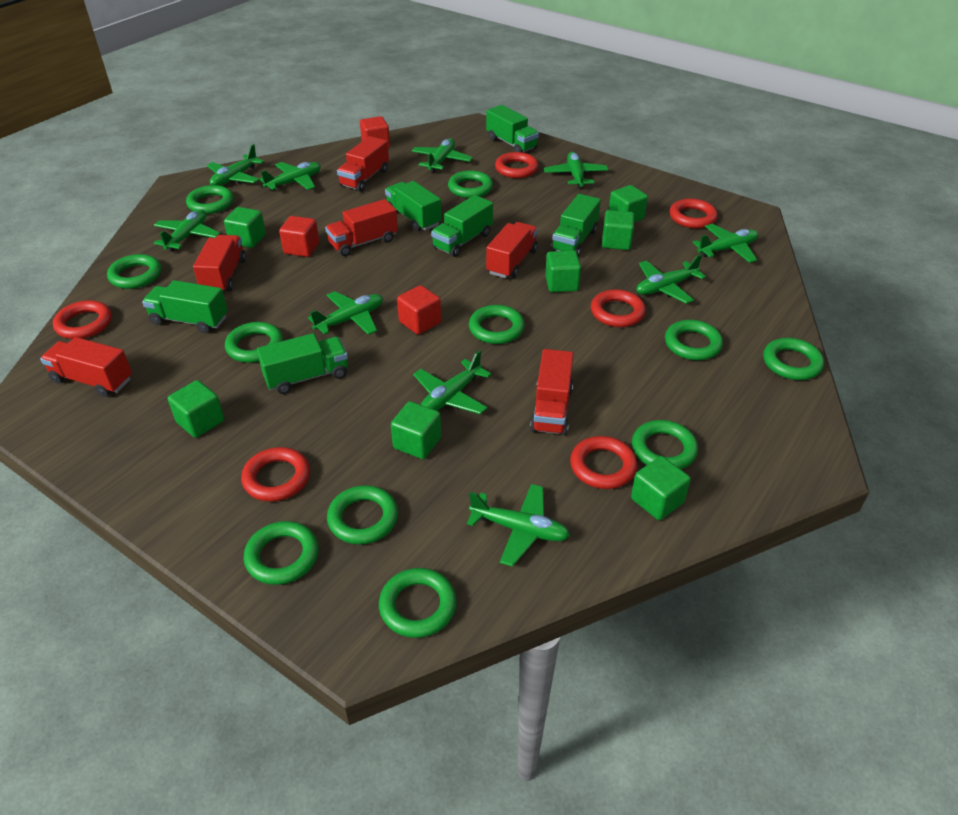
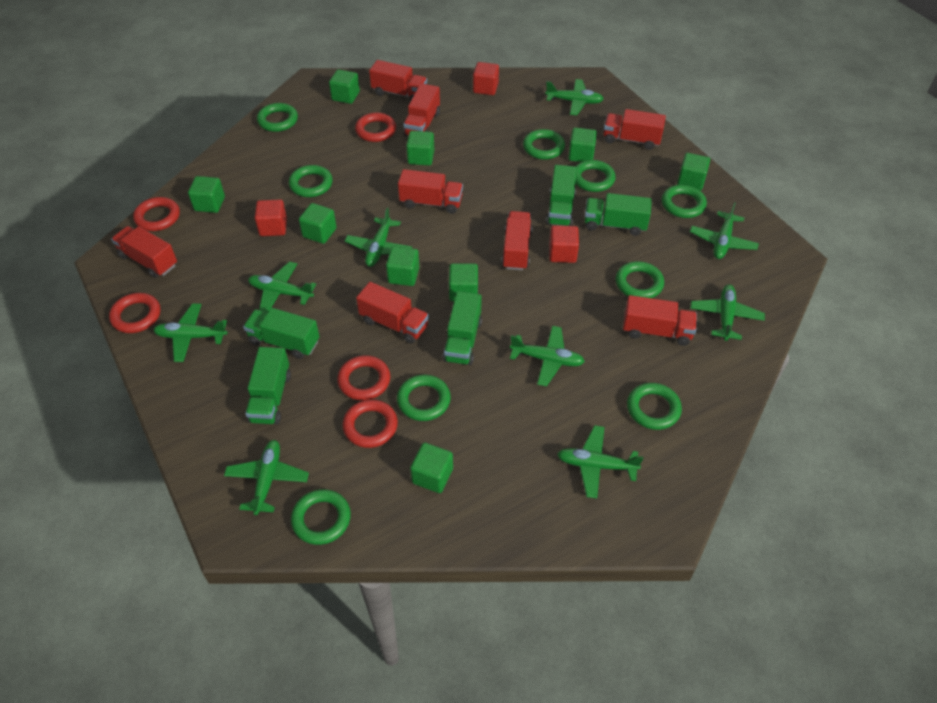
green cube: [168,380,224,438] [224,207,266,248] [391,401,441,459] [545,251,581,292] [602,210,634,250] [609,185,648,223] [631,456,691,520] = 7 -> [188,176,225,213] [299,203,337,244] [329,69,360,104] [386,246,419,286] [406,131,434,166] [410,443,453,493] [449,263,478,301] [568,128,597,162] [677,153,710,191] = 9
green plane: [154,210,220,252] [207,144,264,186] [260,162,321,191] [308,291,383,335] [412,138,473,173] [413,350,491,414] [467,484,570,567] [544,152,609,189] [636,254,706,304] [692,224,758,263] = 10 -> [153,303,227,362] [224,440,309,515] [248,261,316,313] [345,207,412,267] [510,326,585,387] [545,79,604,115] [557,425,644,499] [690,202,759,259] [690,285,765,341] = 9
green ring: [107,254,161,289] [186,185,234,214] [225,322,283,363] [244,521,319,585] [327,485,398,544] [379,568,457,638] [448,170,493,198] [469,305,525,344] [632,420,698,469] [665,320,723,360] [763,338,824,380] = 11 -> [257,103,298,132] [289,165,333,197] [291,489,351,545] [397,375,451,421] [523,129,565,160] [575,160,616,192] [616,261,664,298] [627,383,682,430] [662,185,707,218] = 9
green truck: [142,280,228,333] [257,333,348,394] [385,181,442,232] [431,195,493,257] [486,105,539,152] [551,194,601,256] = 6 -> [243,308,320,359] [245,347,291,425] [442,291,482,365] [546,165,577,226] [584,193,652,236] = 5
red ring: [53,300,112,339] [241,447,310,502] [495,152,539,178] [570,436,637,489] [591,289,646,327] [670,198,718,228] = 6 -> [109,293,161,333] [133,197,180,231] [337,355,390,400] [342,399,398,448] [355,113,396,142] = 5
red truck: [40,337,132,397] [193,235,246,291] [325,199,398,256] [337,136,389,192] [486,222,538,278] [530,349,574,435] = 6 -> [111,226,177,278] [356,282,429,344] [369,60,427,102] [398,169,463,214] [403,83,440,137] [501,211,532,270] [603,109,666,150] [623,295,697,346] = 8

